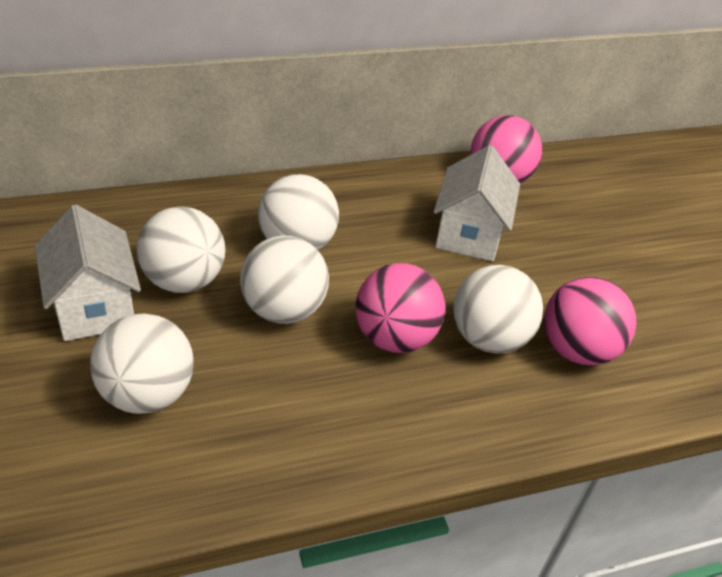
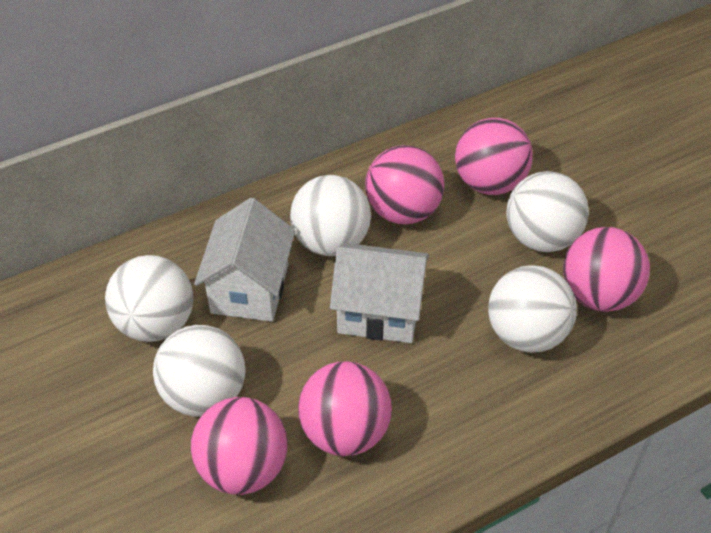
pink ball: [356,263,445,353] [471,115,542,183] [544,277,637,365] = 3 -> [191,397,288,495] [298,361,392,456] [365,145,444,224] [455,118,533,195] [563,227,650,312] = 5

